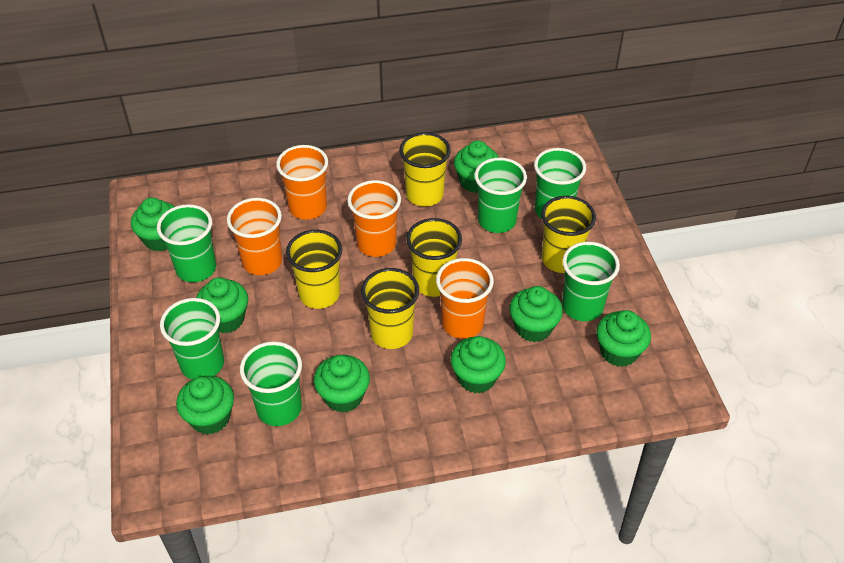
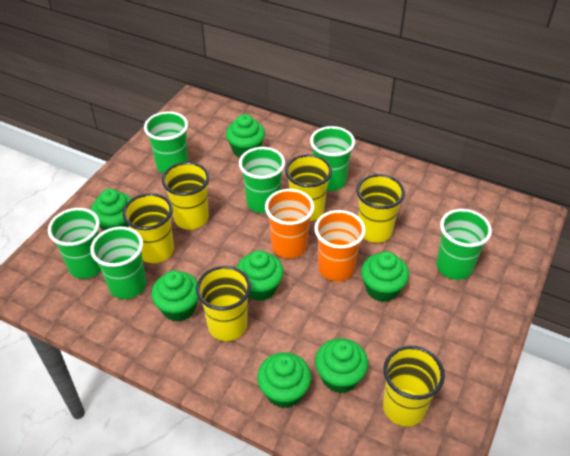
green cupcake: [131,198,175,252] [176,376,234,435] [196,277,248,334] [314,355,370,413] [450,336,506,393] [454,141,499,193] [509,286,563,342] [596,310,651,367] = 8 -> [91,189,132,231] [151,270,198,322] [226,114,265,158] [237,250,283,301] [257,352,311,408] [315,338,368,393] [361,251,409,302] = 7
orange cup: [227,198,282,275] [276,145,328,220] [347,180,401,257] [436,258,494,339] = 4 -> [265,189,314,258] [314,210,366,281] = 2
yellow cup: [286,230,342,309] [361,268,419,349] [399,132,451,206] [406,218,462,297] [541,196,596,273] = 5 -> [123,193,174,263] [162,162,210,230] [196,266,251,341] [285,154,332,221] [356,174,405,243] [383,345,445,426] = 6

